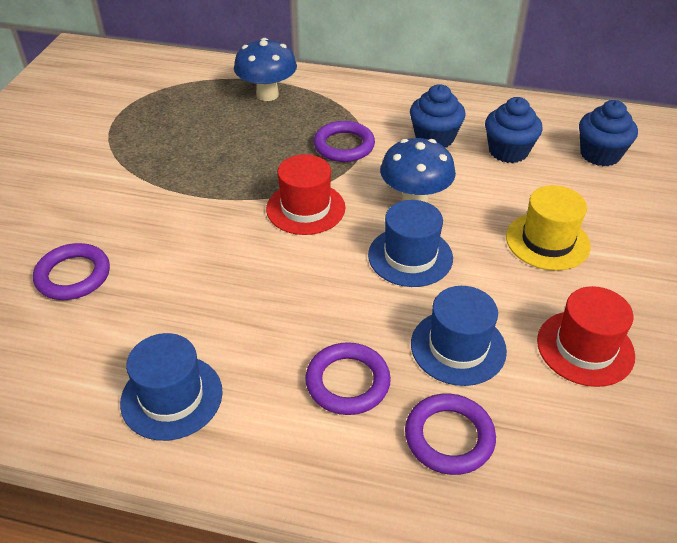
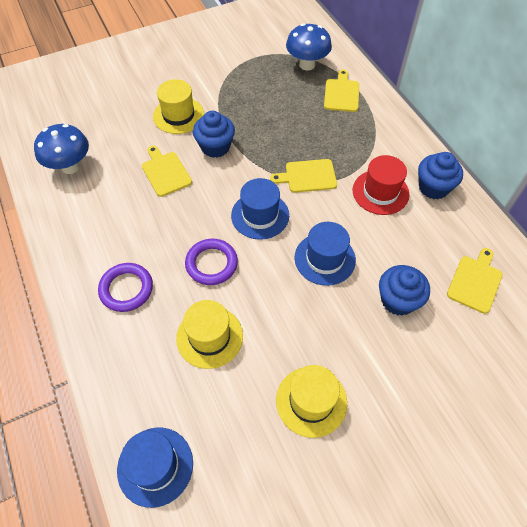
purple ring: [33,243,110,300] [305,342,391,415] [313,121,375,162] [405,394,496,475] = 4 -> [98,263,153,312] [185,239,238,285] = 2
red hat: [266,154,345,235] [537,286,635,387] = 2 -> [353,155,409,215] = 1
yellow cutting board: none = 0 -> [142,146,192,197] [270,159,337,193] [324,69,359,112] [447,248,503,314] = 4
yellow hat: [506,185,591,271] = 1 -> [153,79,204,134] [176,300,243,369] [276,365,347,438] = 3

